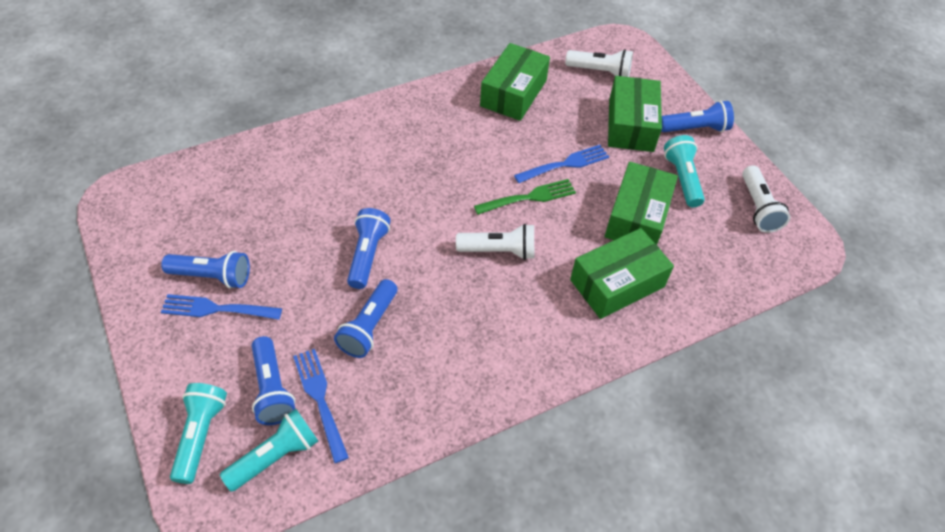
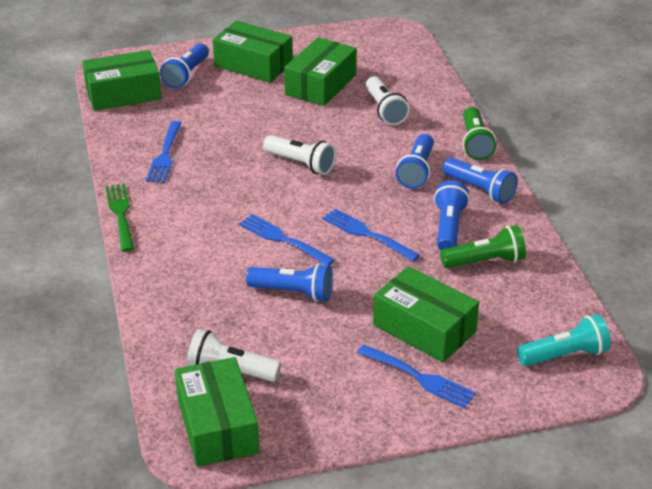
blue fork: [161,294,282,320] [293,349,349,463] [514,145,609,183] = 3 -> [146,121,182,183] [239,214,335,265] [323,209,420,262] [357,345,476,408] = 4
green box: [480,43,550,121] [570,228,674,319] [605,162,678,245] [608,76,662,152] = 4 -> [82,50,162,111] [175,357,259,467] [213,20,293,83] [284,37,357,106] [373,266,479,362] = 5
green flashlight: none = 0 -> [440,225,526,268] [463,107,496,160] = 2
turquoise flashlight: [170,383,227,484] [220,409,318,492] [664,135,705,207] = 3 -> [517,314,611,366] = 1

